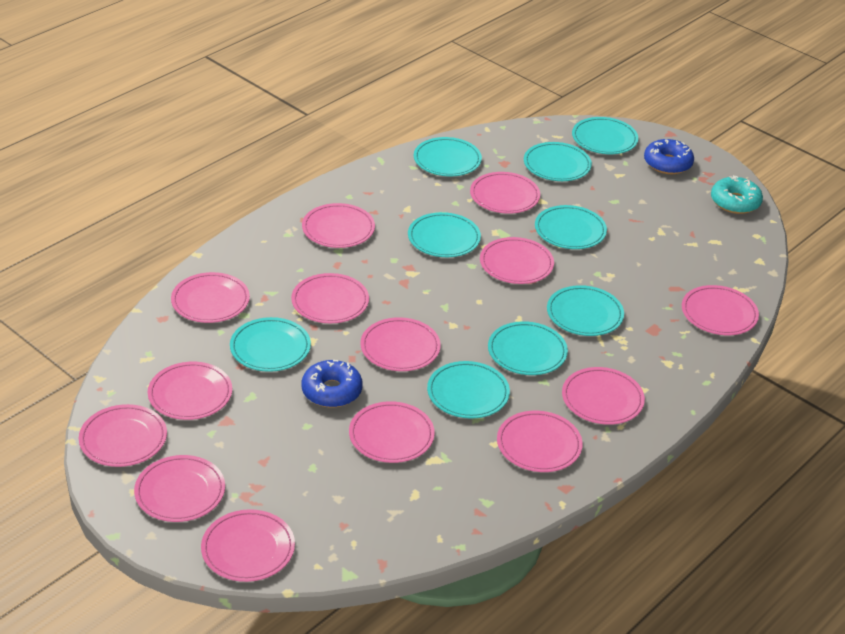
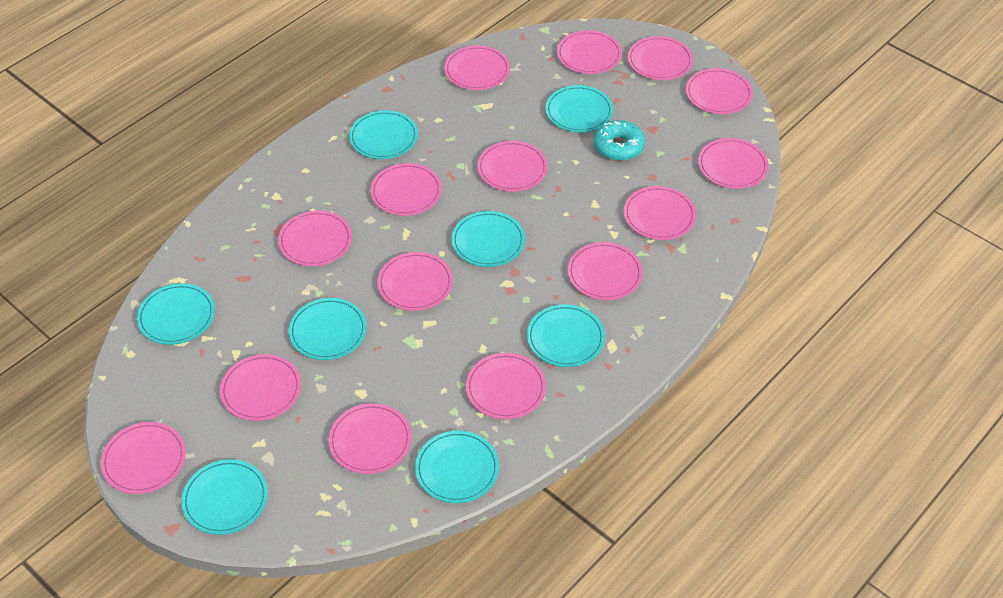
blue donut: [302,360,363,408] [644,139,694,174] = 2 -> none = 0
pink plate: [79,404,167,467] [134,455,225,522] [148,362,232,420] [171,272,250,323] [201,509,295,582] [291,273,369,323] [302,203,375,248] [349,401,435,463] [360,317,441,371] [470,172,540,214] [480,237,554,284] [497,411,583,472] [562,367,645,425] [682,285,759,335] = 14 -> [101,422,186,494] [220,354,301,421] [278,211,352,266] [329,403,412,474] [370,163,442,216] [377,252,453,311] [444,45,510,90] [466,353,546,419] [477,141,548,192] [557,30,622,74] [568,242,643,300] [624,186,696,240] [628,36,693,80] [686,68,753,114] [698,138,769,189] = 15
turquoise plate: [230,317,311,372] [408,212,481,257] [414,137,482,176] [427,361,510,419] [488,321,568,375] [524,142,592,181] [535,205,607,249] [547,285,624,336] [572,117,638,154] = 9 -> [137,283,215,345] [181,459,268,535] [289,298,367,360] [349,110,418,159] [415,431,499,503] [451,211,525,267] [527,304,605,367] [545,85,613,132] = 8

